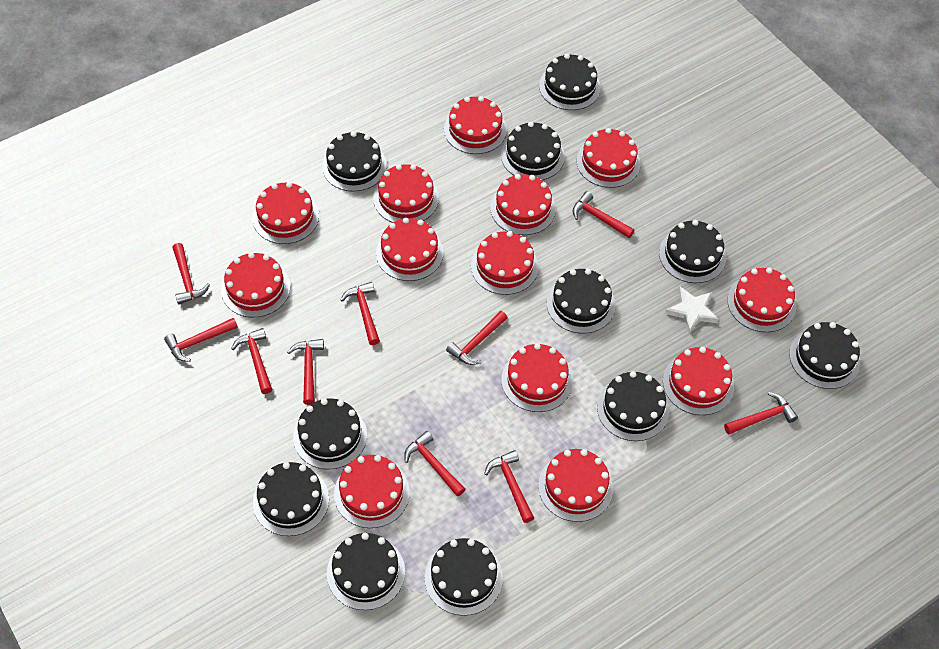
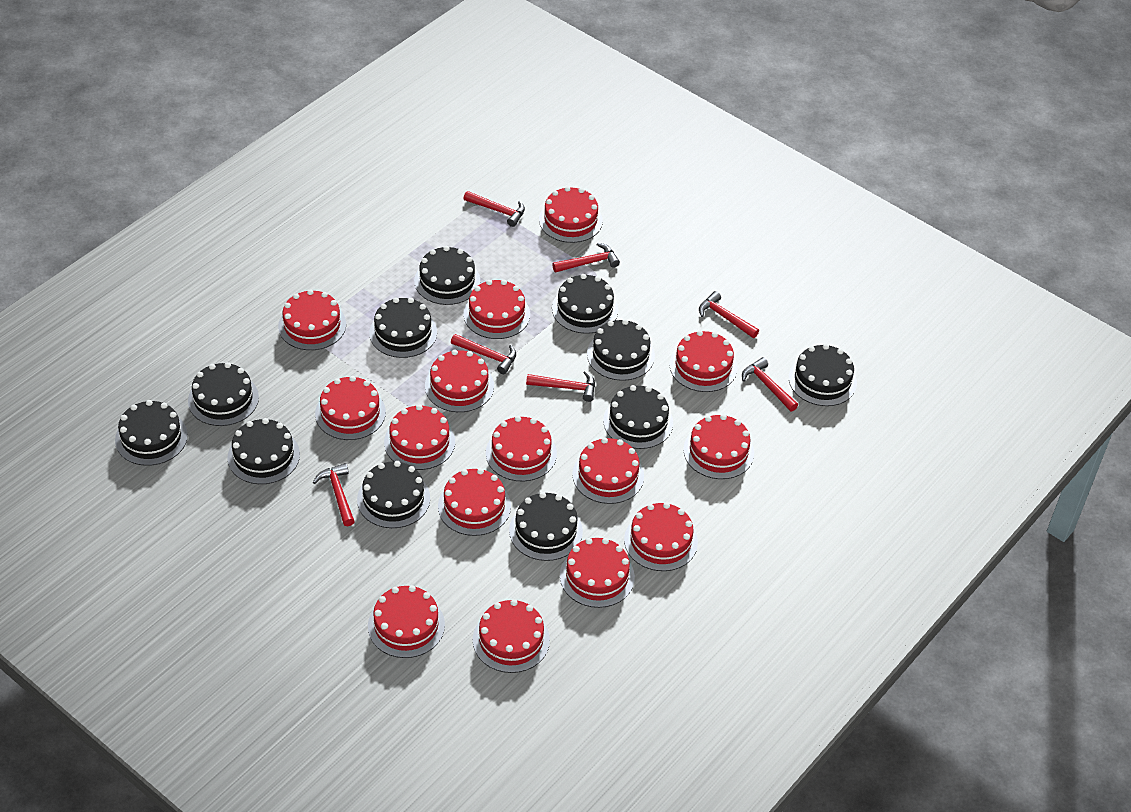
red cake: [221,252,290,318] [252,182,319,244] [334,455,410,528] [373,164,439,223] [376,218,443,281] [444,96,507,154] [471,231,539,295] [490,174,556,235] [501,343,573,412] [538,449,613,522] [577,128,641,188] [663,347,734,415] [727,268,796,332] = 13 -> [278,289,346,350] [315,376,386,440] [368,585,445,658] [384,404,455,470] [425,350,494,412] [438,468,511,536] [463,280,530,339] [473,599,550,673] [486,416,557,481] [539,186,603,243] [560,538,635,608] [572,437,644,504] [624,502,698,571] [669,330,738,392] [683,414,754,479] = 15
red hammer: [164,318,238,362] [172,243,210,304] [231,328,272,394] [287,339,324,405] [341,282,380,345] [404,431,466,497] [446,311,508,365] [484,450,534,523] [573,191,635,238] [724,392,798,435] = 10 -> [313,463,355,526] [451,334,516,374] [463,191,525,227] [526,371,595,402] [552,243,620,273] [699,291,759,338] [742,357,798,411] = 7
white star: [665,287,719,334] = 1 -> none = 0

